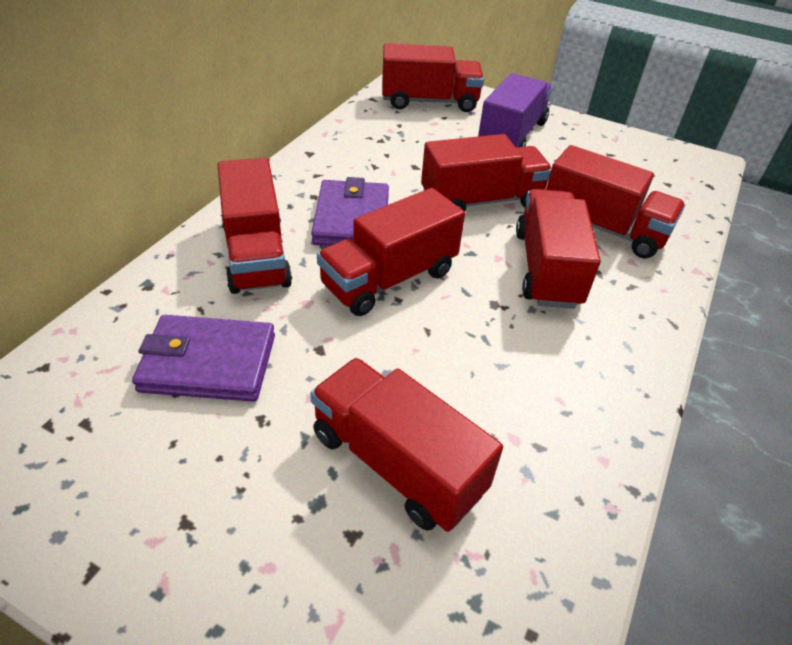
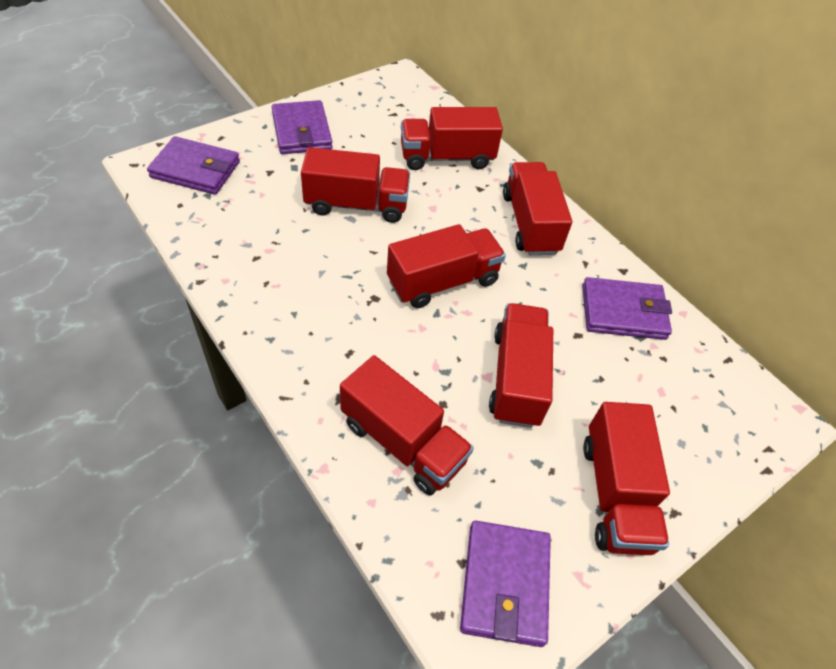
purple truck: [478,73,553,148] = 1 -> none = 0
purple wallet: [132,315,275,402] [311,177,389,246] = 2 -> [147,136,240,195] [272,100,333,154] [460,521,551,647] [582,277,672,340] = 4

